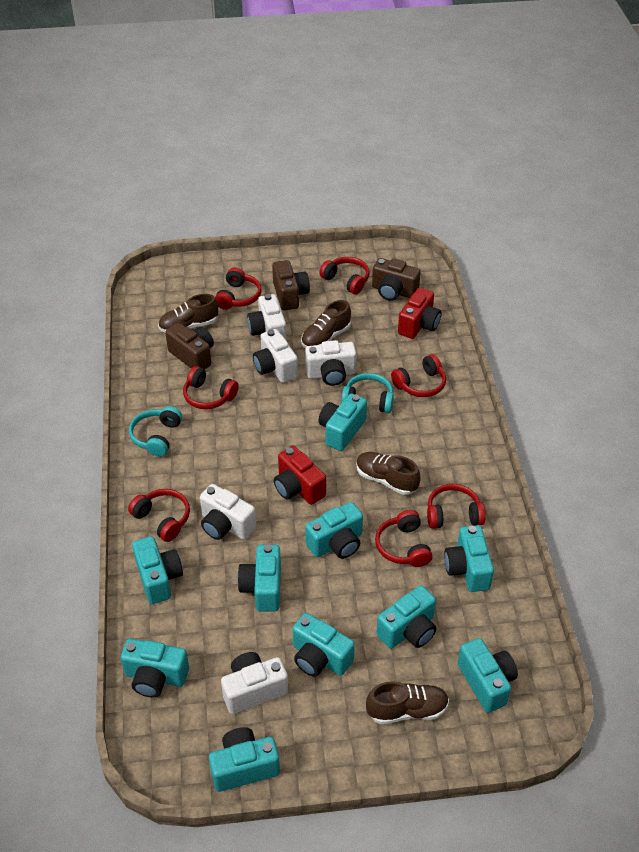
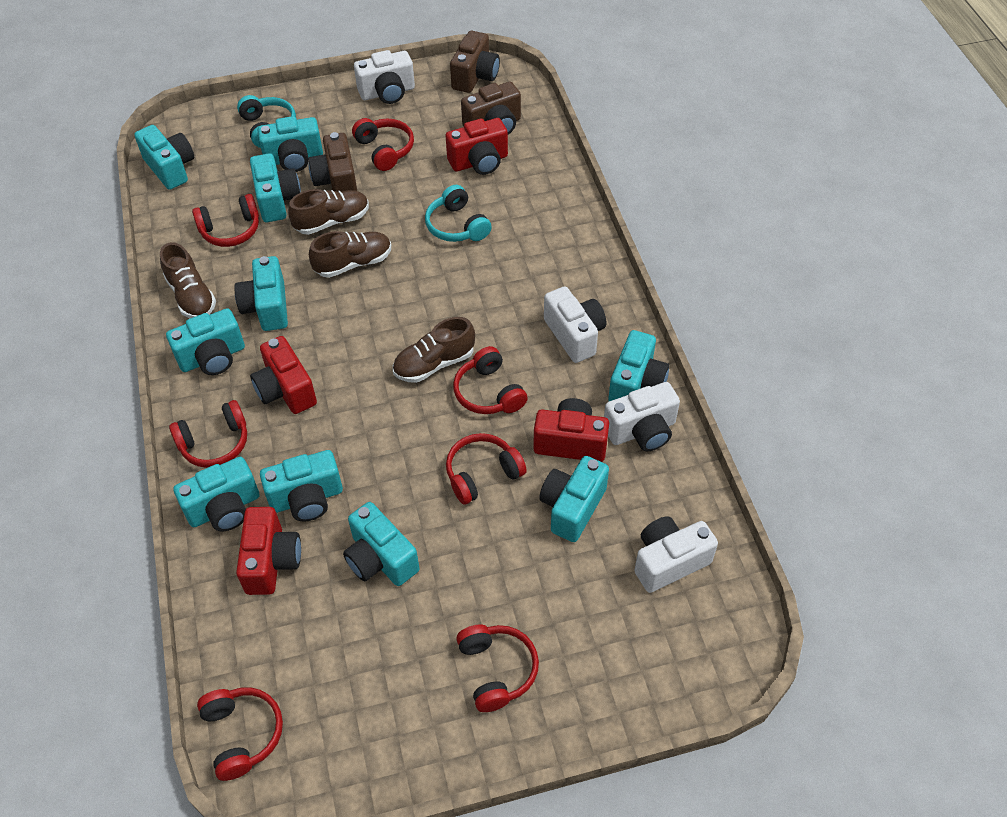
red camera: [274,446,326,505] [398,287,442,339] = 2 -> [236,507,301,595] [250,336,317,414] [445,118,508,175] [533,398,609,462] = 4
white camera: [200,484,256,540] [221,652,288,714] [247,294,287,341] [253,329,298,383] [305,340,356,386] = 5 -> [354,50,415,104] [544,286,606,363] [604,382,680,451] [634,516,718,593] = 4

